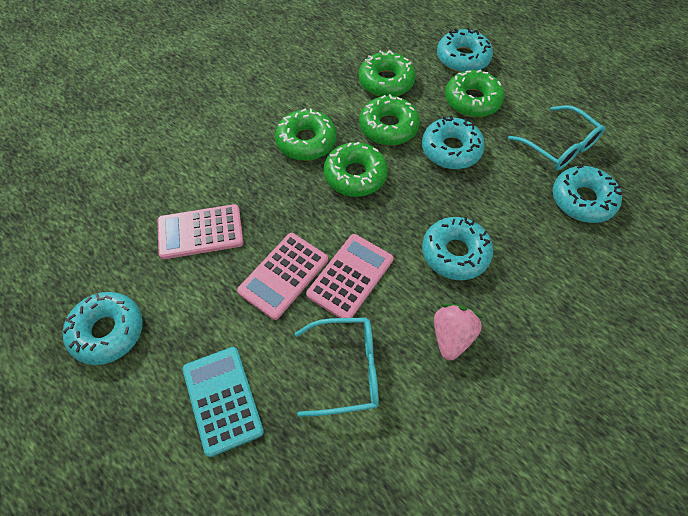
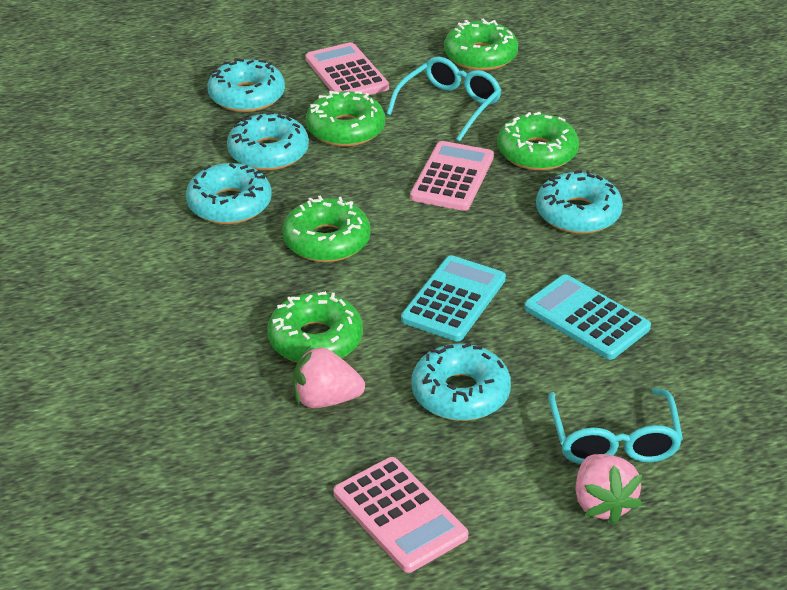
pink strawberry: [434,304,483,360] = 1 -> [293,345,365,408] [575,454,642,525] = 2
turquoise calculator: [183,347,264,457] = 1 -> [401,255,506,341] [524,274,651,360] = 2

